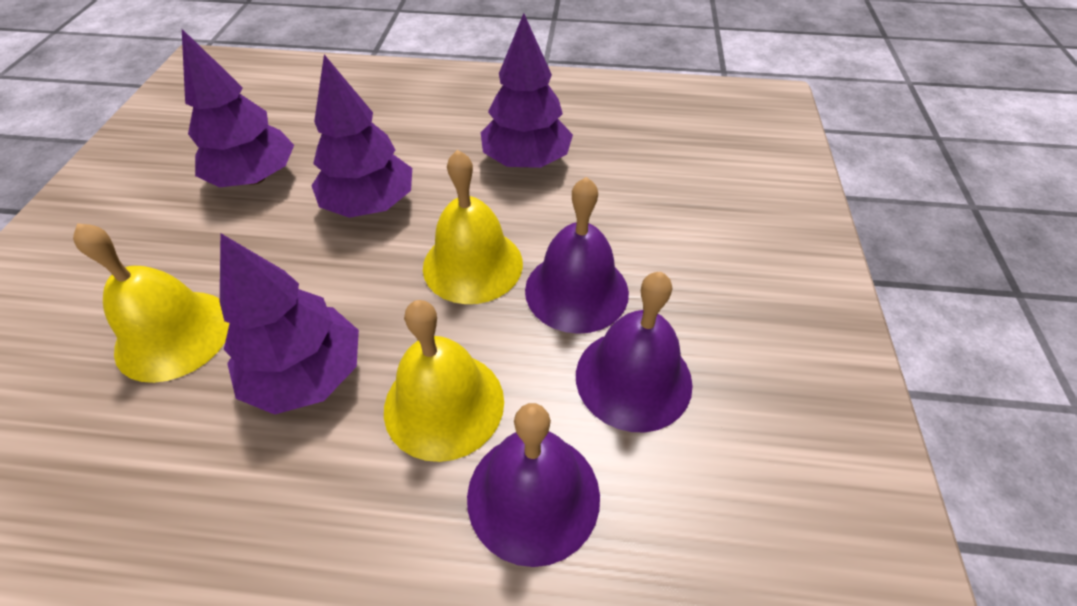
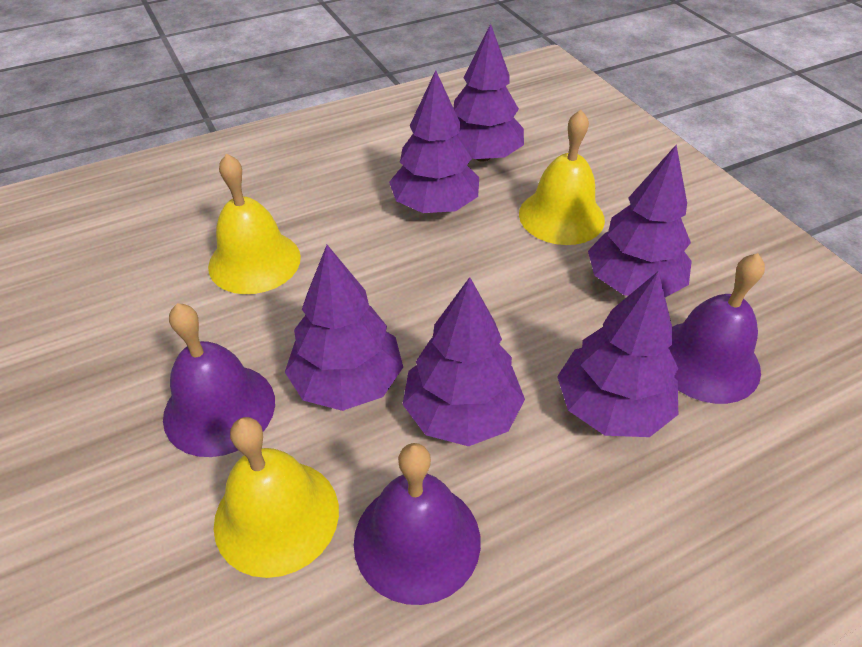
purple tree: [182,29,294,187] [220,233,359,415] [311,54,412,218] [481,13,573,168] = 4 -> [285,245,403,411] [389,70,479,213] [402,277,525,446] [454,24,524,161] [557,271,678,437] [588,145,692,297] = 6

